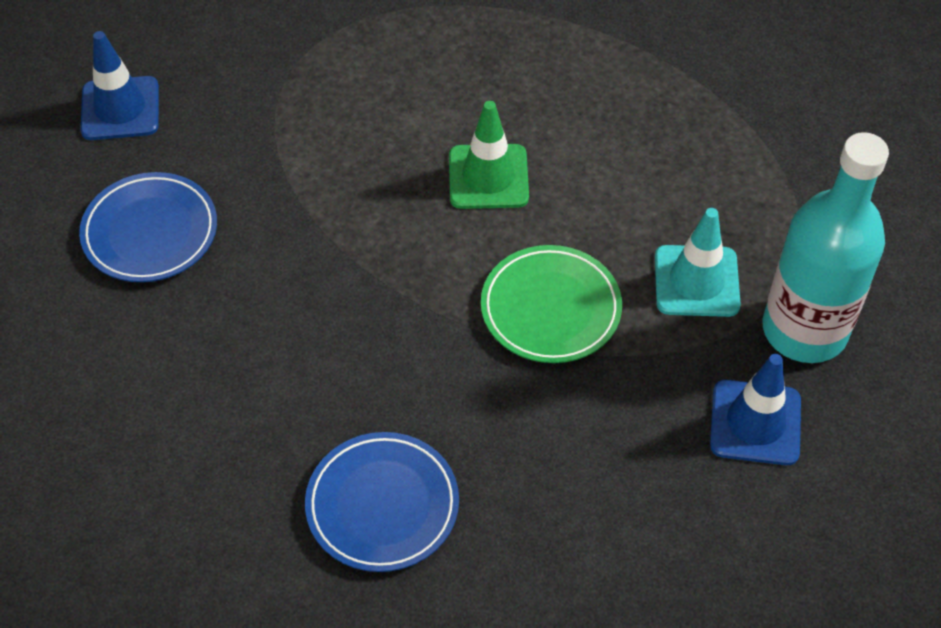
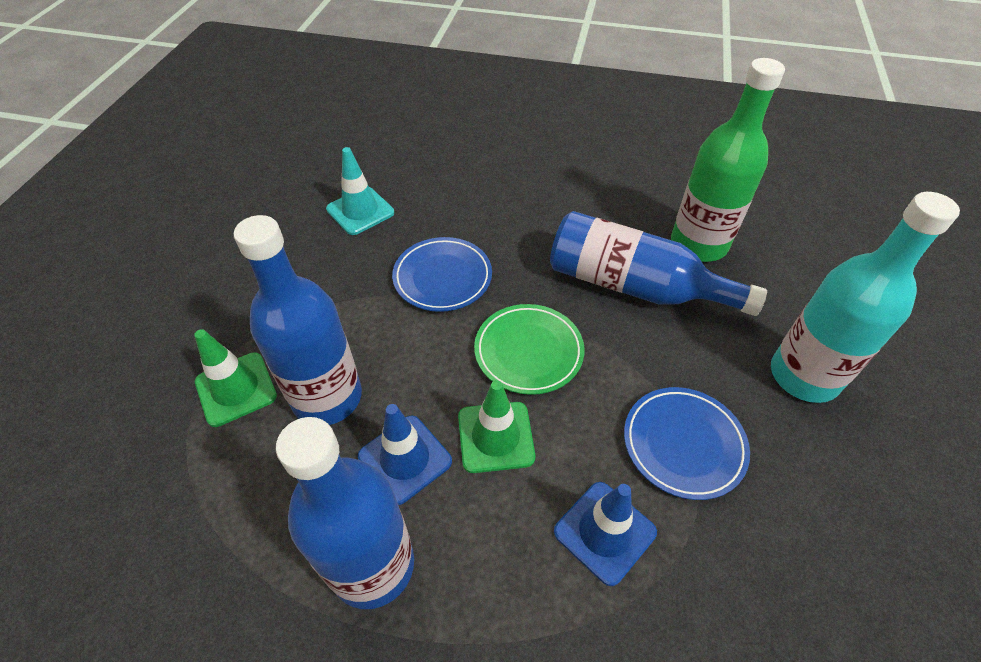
blue bottle: none = 0 -> [234,215,362,425] [276,417,414,609] [550,211,767,316] = 3
green bottle: none = 0 -> [671,58,785,262] = 1
green traffic cone: [449,101,529,209] = 1 -> [194,329,277,427] [458,380,535,473] = 2

